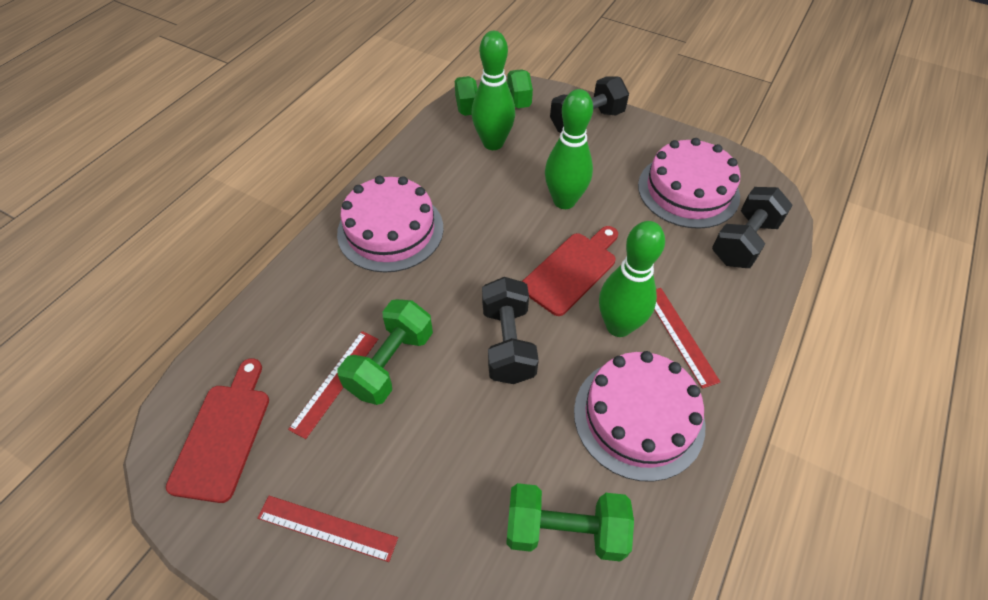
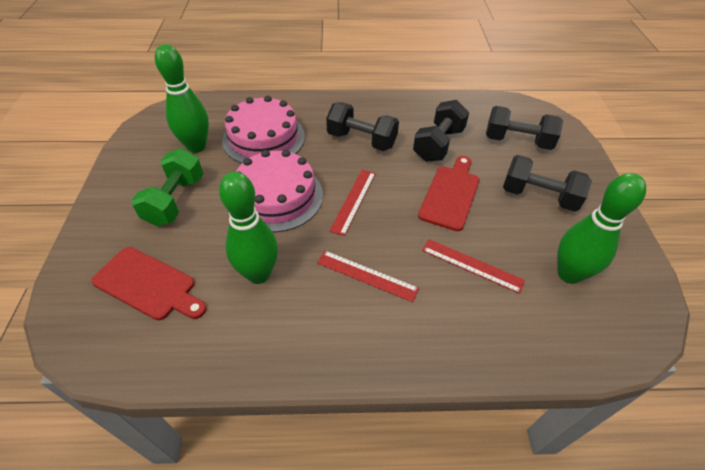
black dumbbell: [482,277,539,384] [550,76,629,133] [712,187,793,268] = 3 -> [326,102,399,151] [413,100,469,162] [486,106,563,150] [503,155,592,212] = 4
green dumbbell: [337,299,433,405] [455,69,533,116] [506,483,634,562] = 3 -> [131,148,203,226] = 1
pink cake: [337,176,444,273] [574,351,706,482] [638,138,740,229] = 3 -> [222,96,305,163] [236,150,323,232] = 2

